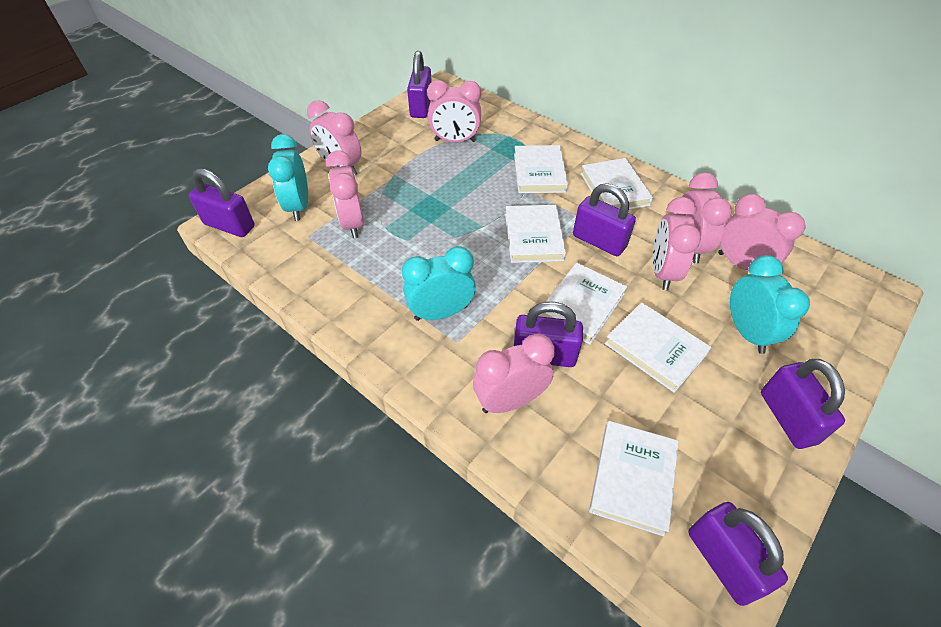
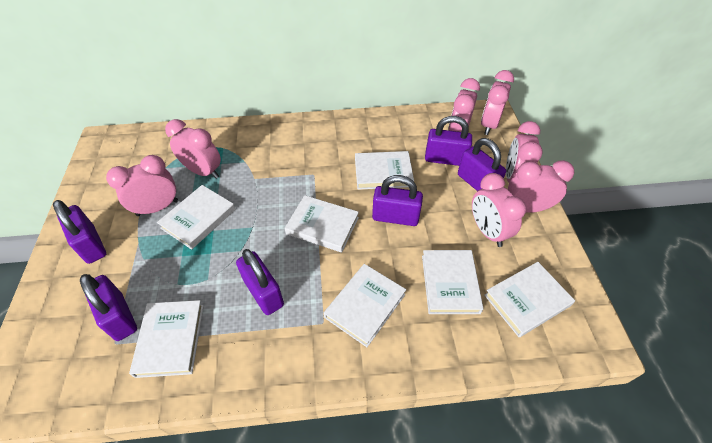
turquoise clock: [268,134,308,221] [402,246,476,321] [730,255,810,354] = 3 -> none = 0
white book: [505,205,566,263] [514,145,568,193] [538,263,627,345] [581,158,653,210] [589,421,679,536] [605,302,711,393] = 6 -> [129,300,204,378] [157,185,235,250] [285,195,359,252] [324,264,406,347] [355,151,414,190] [422,250,484,314] [484,262,575,337] = 7

